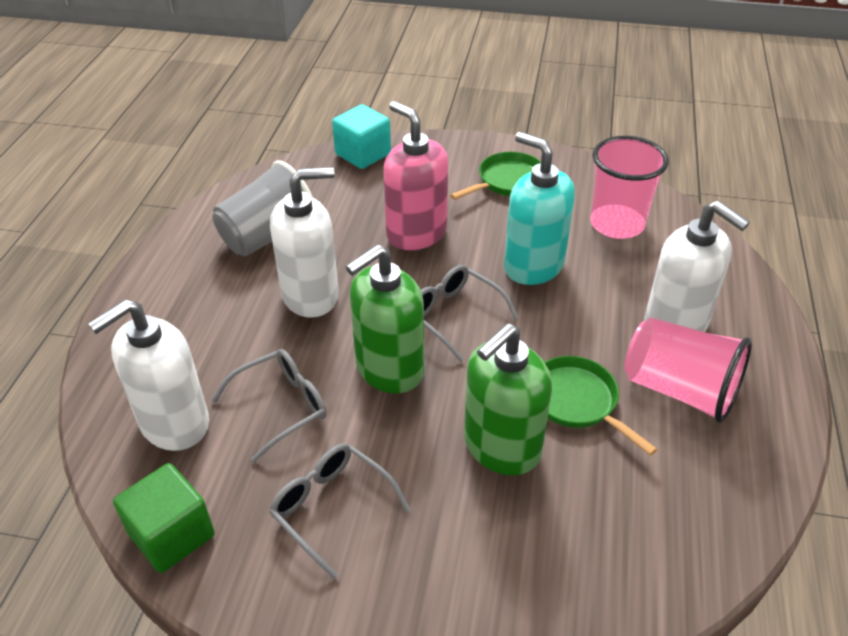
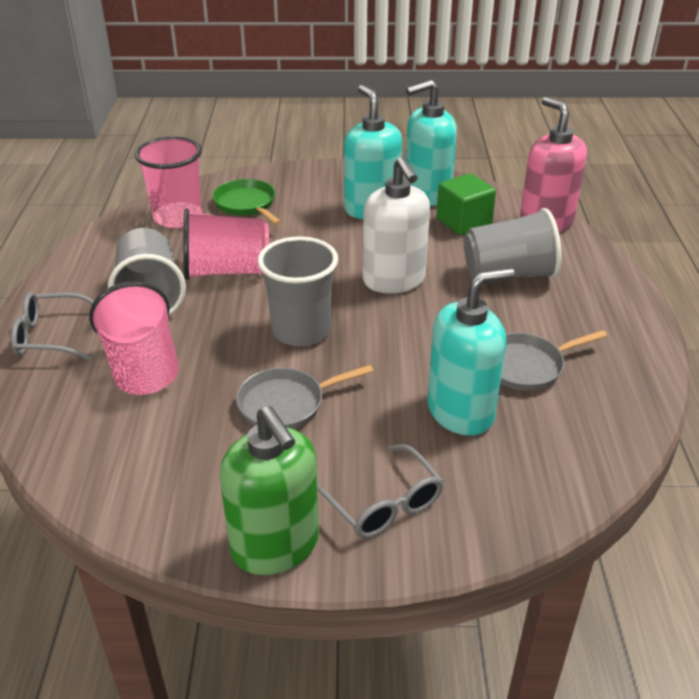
green pan: [450,152,541,200] [544,356,657,455] = 2 -> [213,179,281,225] = 1
green soap dispenser: [345,245,424,393] [464,323,552,475] = 2 -> [220,406,319,575] = 1
grey cup: [212,160,313,256] = 1 -> [108,228,186,315] [258,236,338,347] [464,208,561,279] = 3
grey glasses: [212,349,327,462] [269,443,411,580] [421,265,519,362] = 3 -> [11,292,94,360] [317,444,444,538] = 2
grey pan: none = 0 -> [236,365,374,429] [500,330,607,391] = 2
pink cup: [590,136,669,239] [625,318,752,423] = 2 -> [89,281,179,395] [135,136,202,228] [183,209,269,280] = 3
turquoise cube: [332,104,391,169] = 1 -> none = 0
turquoise soap dispenser: [504,132,575,285] = 1 -> [344,85,402,219] [405,80,457,206] [427,268,515,436] = 3
white soap dispenser: [88,299,209,451] [270,167,339,318] [644,201,750,332] = 3 -> [363,157,430,294] = 1

